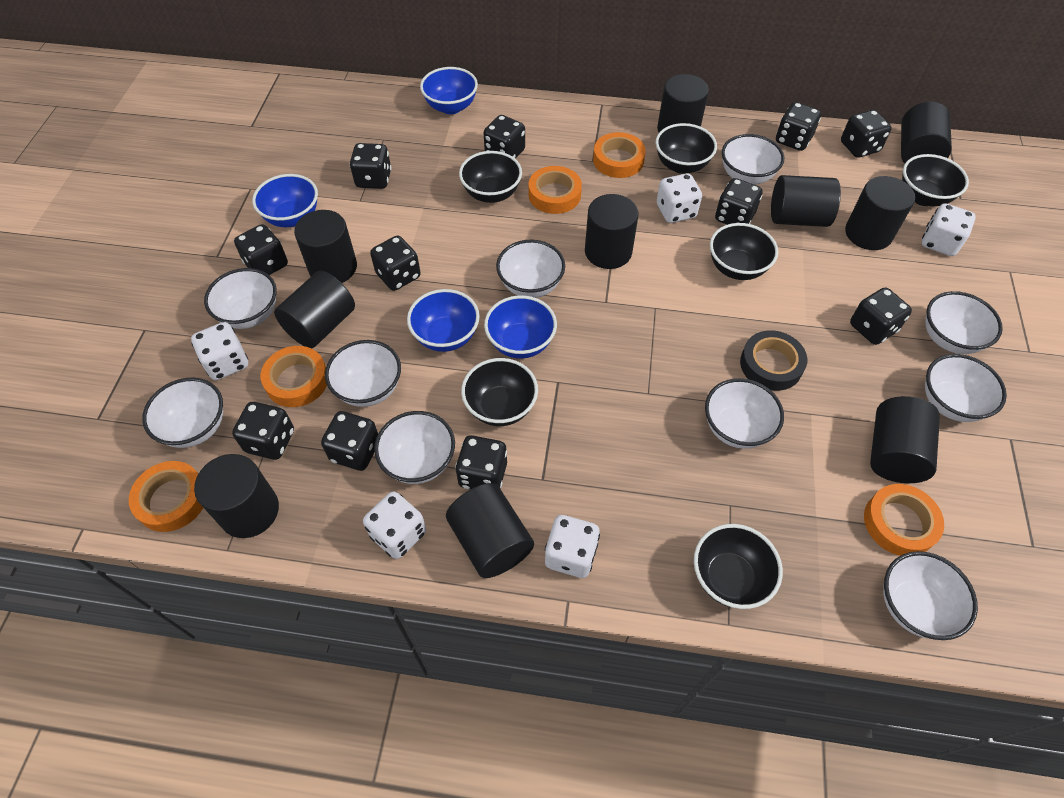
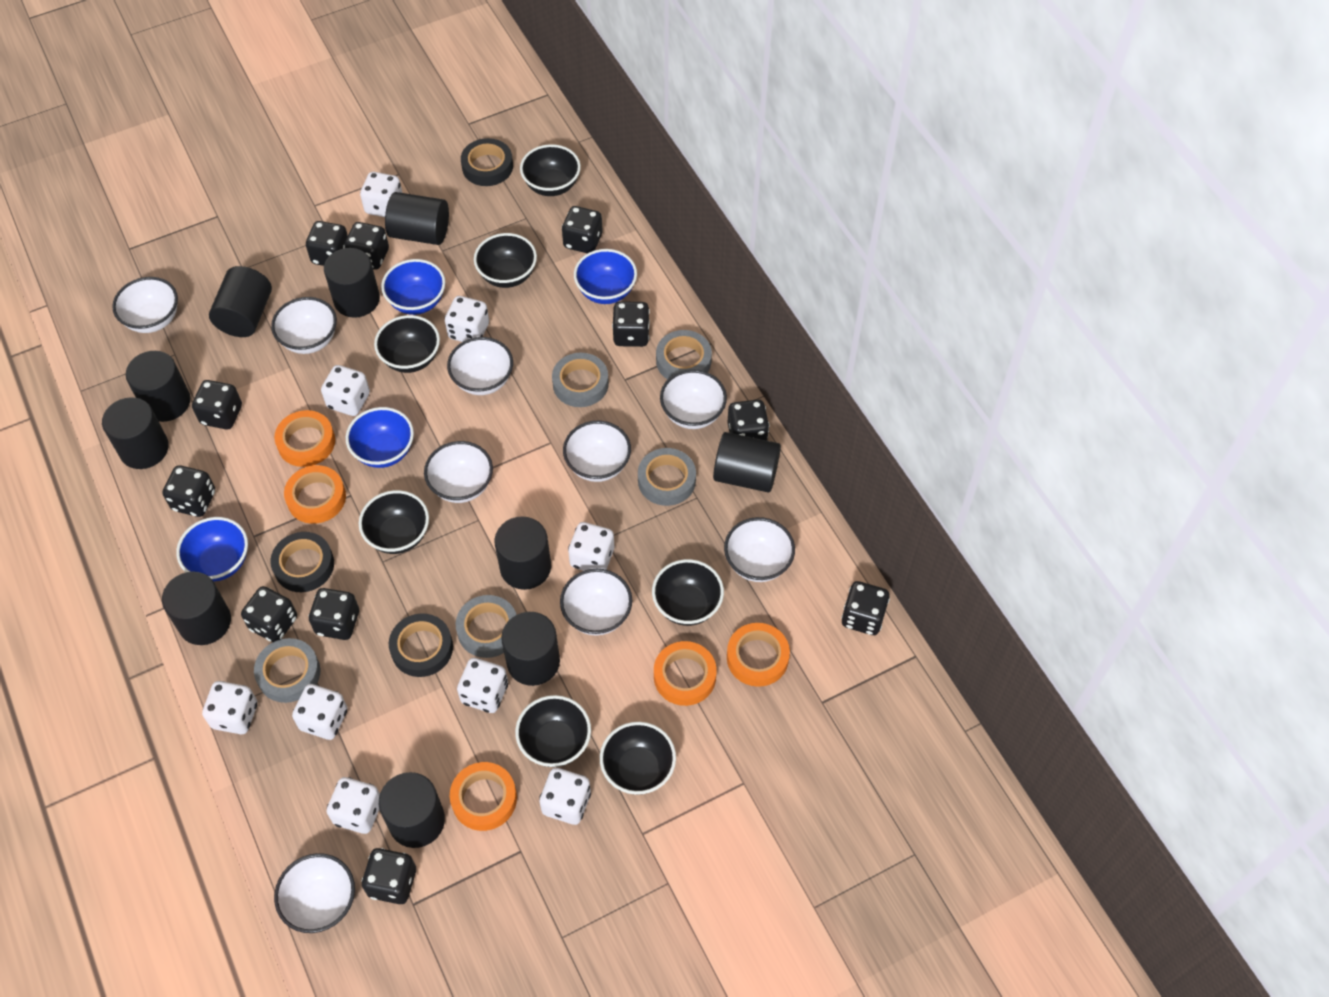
black bowl: [459,151,522,203] [461,358,538,426] [656,123,717,174] [694,524,783,609] [710,223,778,280] [902,154,969,206] = 6 -> [359,490,429,554] [374,315,440,373] [474,233,537,288] [515,695,591,767] [520,144,581,196] [600,722,676,795] [652,559,724,626] = 7
black tape: [740,330,807,391] = 1 -> [270,532,334,592] [389,613,453,677] [461,138,513,186] = 3
grey tape: none = 0 -> [254,638,320,703] [456,595,516,658] [552,353,609,407] [638,448,696,506] [656,330,712,379] = 5
white bowl: [142,378,223,448] [204,268,277,329] [325,340,401,407] [374,411,455,484] [496,240,565,298] [705,378,784,449] [722,134,784,185] [883,551,978,640] [925,291,1003,354] [925,354,1007,422] = 10 -> [112,277,178,333] [271,297,337,354] [274,853,355,933] [424,441,493,503] [447,337,513,395] [560,569,632,636] [563,421,631,482] [660,370,727,429] [724,517,795,582] = 9
white dice: [191,322,248,380] [363,491,426,559] [545,515,600,578] [657,174,702,223] [922,203,976,256] = 5 -> [202,681,257,734] [292,684,348,740] [321,365,370,416] [327,777,380,834] [360,172,402,217] [445,296,489,342] [457,658,508,713] [539,768,591,825] [568,522,614,571] = 9

